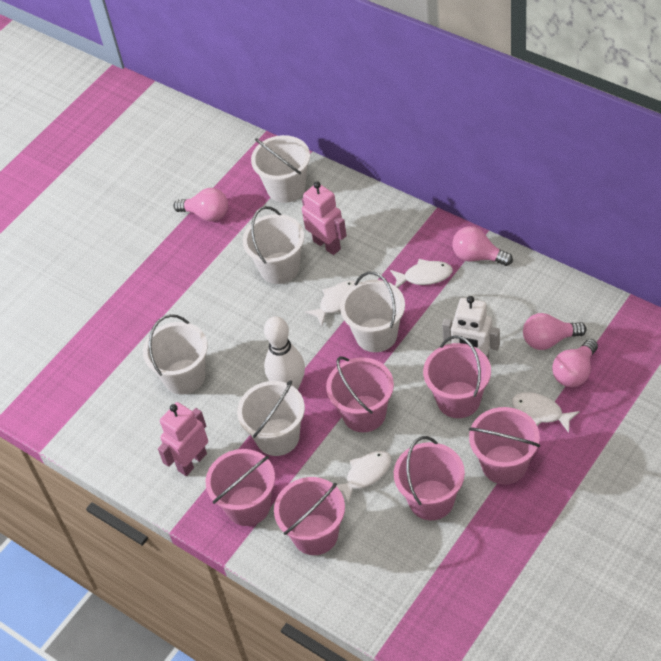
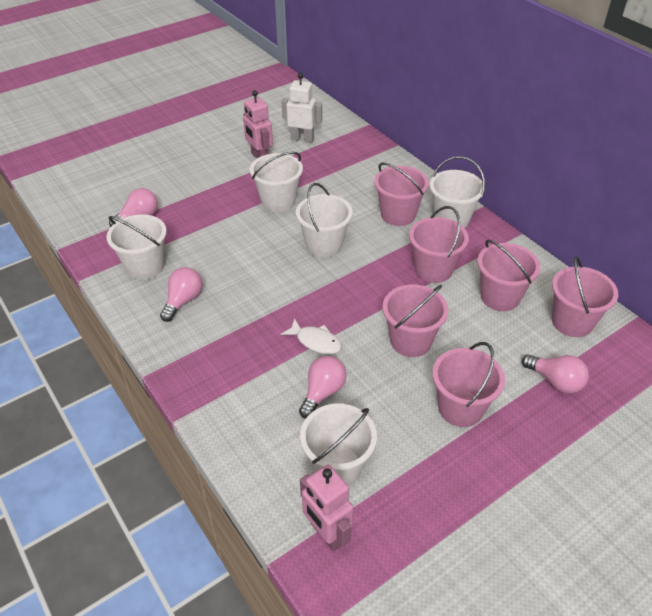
white bowling pin: [264,316,305,390] = 1 -> none = 0
white fish: [305,281,356,326] [336,451,391,504] [390,259,453,288] [512,392,580,433] = 4 -> [281,318,342,354] = 1

